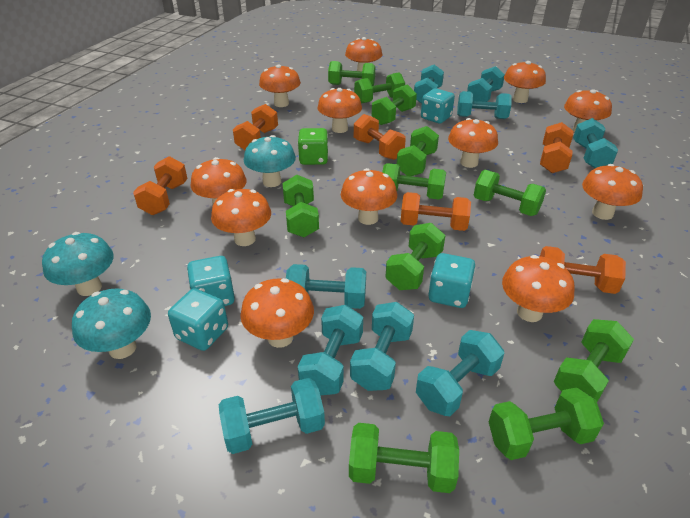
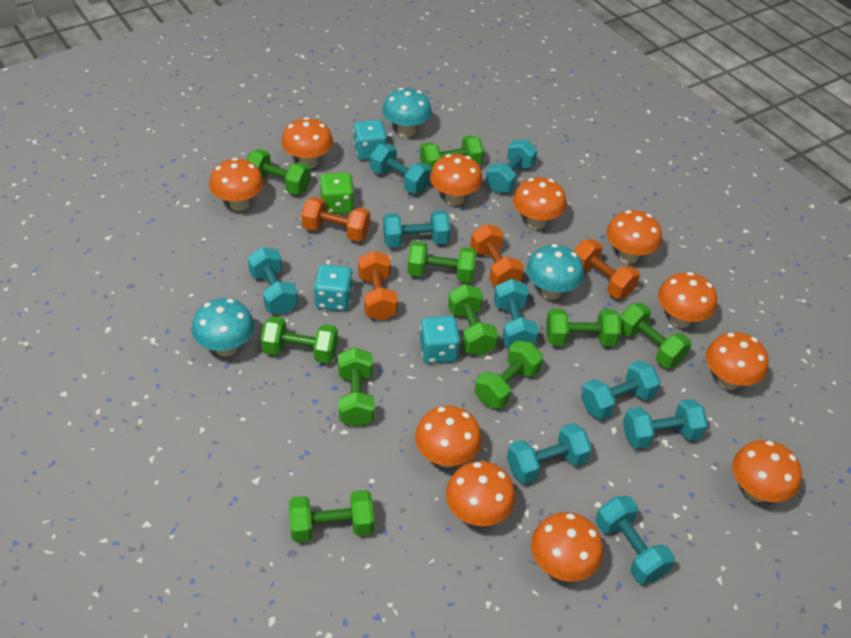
green dumbbell: [282,175,319,237] [328,61,375,86] [349,423,459,493] [354,72,405,104] [372,84,417,125] [382,163,446,200] [385,223,446,290] [397,126,439,176] [474,170,546,216] [489,387,604,460] [554,319,634,402] = 11 -> [247,149,311,195] [261,316,338,364] [289,490,374,542] [338,348,375,427] [407,241,477,283] [420,135,484,169] [448,284,498,356] [475,340,543,409] [546,309,621,346] [620,303,691,368] = 10
orange dumbbell: [133,156,188,215] [233,104,278,150] [354,114,406,160] [401,192,471,231] [540,122,573,173] [540,246,626,294] = 6 -> [301,197,370,242] [358,251,398,321] [470,224,524,287] [574,239,640,299] = 4
orange mushroom: [191,157,247,204] [211,189,271,246] [240,278,314,348] [259,64,301,107] [317,88,362,133] [341,168,397,225] [345,37,382,71] [448,118,498,168] [502,255,575,322] [504,61,546,103] [564,89,612,133] [582,164,643,220] = 12 -> [209,158,264,211] [281,117,333,169] [415,406,482,468] [430,154,483,206] [446,461,516,526] [513,177,567,230] [531,512,603,581] [606,210,662,264] [658,272,717,328] [706,332,769,390] [732,440,802,502] = 11
turquoise dice: [168,288,228,351] [187,256,235,306] [421,88,455,123] [428,253,475,308] = 4 -> [314,264,353,311] [353,120,387,161] [420,316,460,364] = 3

